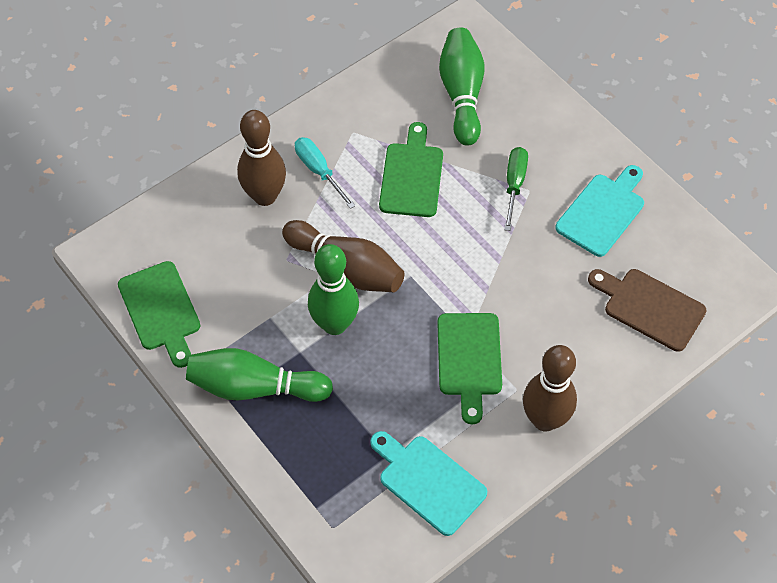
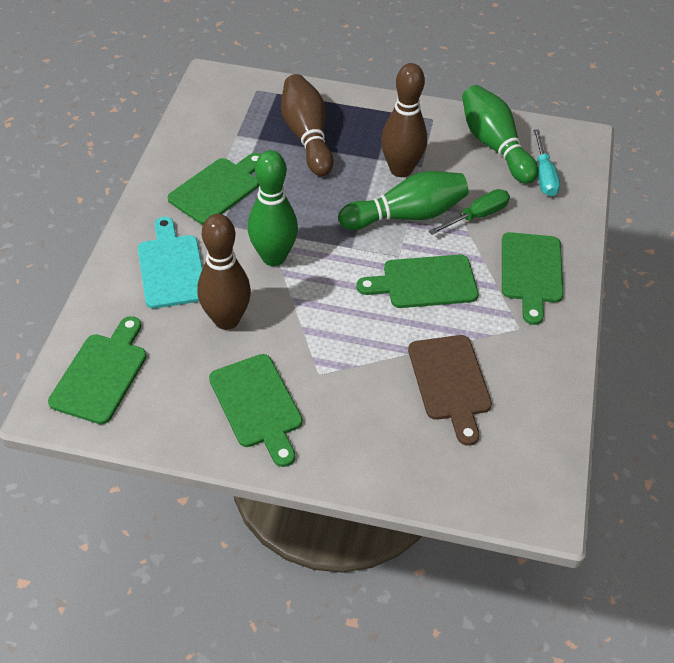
green cutting board: [118,261,200,368] [379,122,443,217] [437,313,502,425] = 3 -> [48,316,147,424] [168,153,261,225] [209,354,302,467] [357,255,478,308] [502,232,563,325] = 5
turquoise cutting board: [370,431,487,536] [555,165,644,257] = 2 -> [138,217,203,308] = 1

